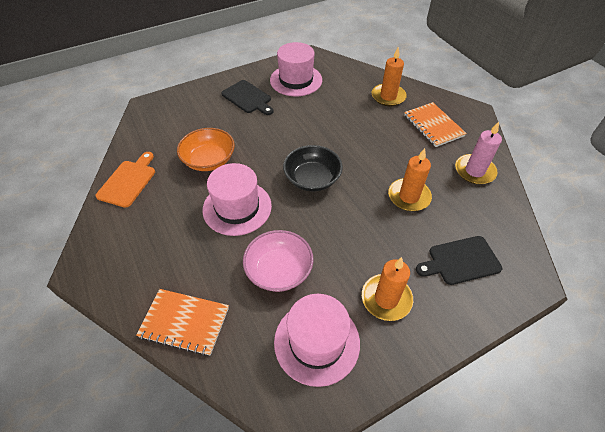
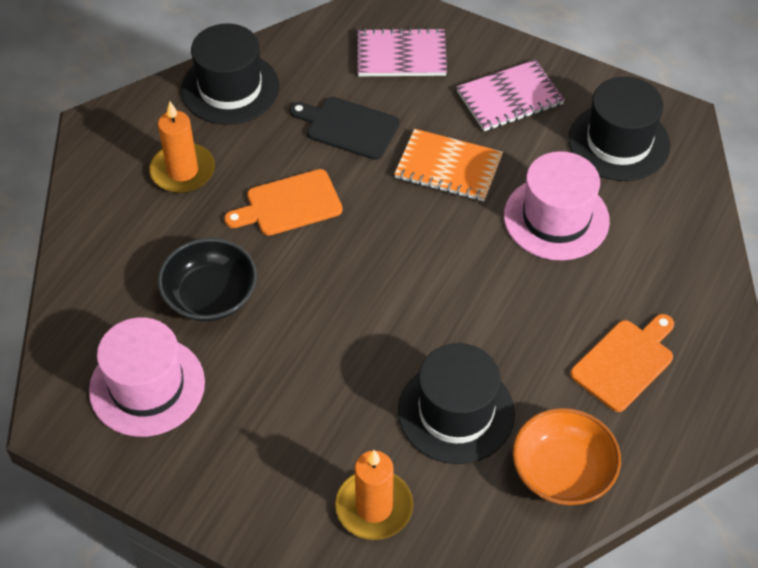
black cutting board: [221,80,274,115] [416,236,502,285] = 2 -> [289,97,400,160] = 1
black hat: none = 0 -> [181,23,279,125] [398,343,515,464] [568,77,670,181] = 3
orange candle: [362,257,413,321] [372,47,407,106] [388,148,432,211] = 3 -> [149,102,215,193] [335,450,413,540] = 2
orange cutting board: [96,152,155,208] = 1 -> [224,169,342,236] [570,314,674,412] = 2
orange notebook: [136,289,229,356] [404,102,467,147] = 2 -> [394,129,503,202] = 1
pink bowl: [243,230,314,292] = 1 -> none = 0
pink candle: [455,122,502,185] = 1 -> none = 0
pink hat: [203,163,272,236] [270,42,322,96] [274,294,360,387] = 3 -> [89,317,205,437] [504,151,610,261] = 2
pink notebook: none = 0 -> [357,28,447,76] [457,60,565,131] = 2

